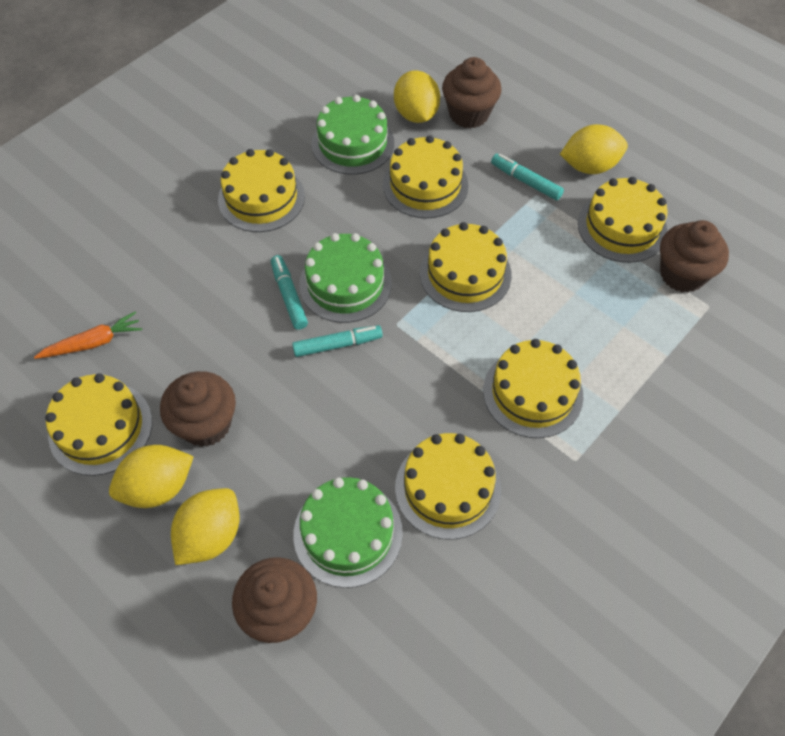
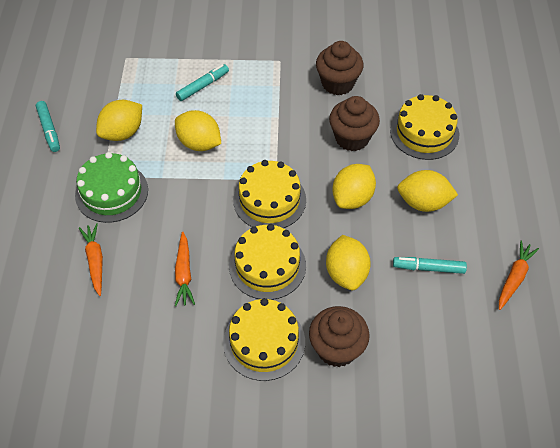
brown cupcake: [160,371,236,447] [232,557,317,643] [442,57,501,129] [660,220,729,293] = 4 -> [309,306,370,367] [316,41,364,95] [329,96,380,151] = 3
green cake: [293,477,403,588] [299,233,392,323] [311,95,394,175] = 3 -> [75,152,148,223] = 1
orange carrot: [34,311,142,359] = 1 -> [79,223,103,296] [175,232,195,306] [499,241,539,310] = 3
yellow cake: [45,373,152,476] [218,149,305,232] [383,135,469,219] [395,433,501,540] [420,222,512,312] [483,339,583,438] [578,177,668,263] = 7 -> [223,298,305,381] [229,224,306,300] [233,160,306,228] [390,94,459,160] = 4
yellow lemon: [109,445,194,508] [171,488,239,565] [394,70,440,123] [560,124,628,174] = 4 -> [96,100,142,141] [175,110,221,151] [326,235,371,290] [332,164,376,209] [397,170,458,212] = 5

